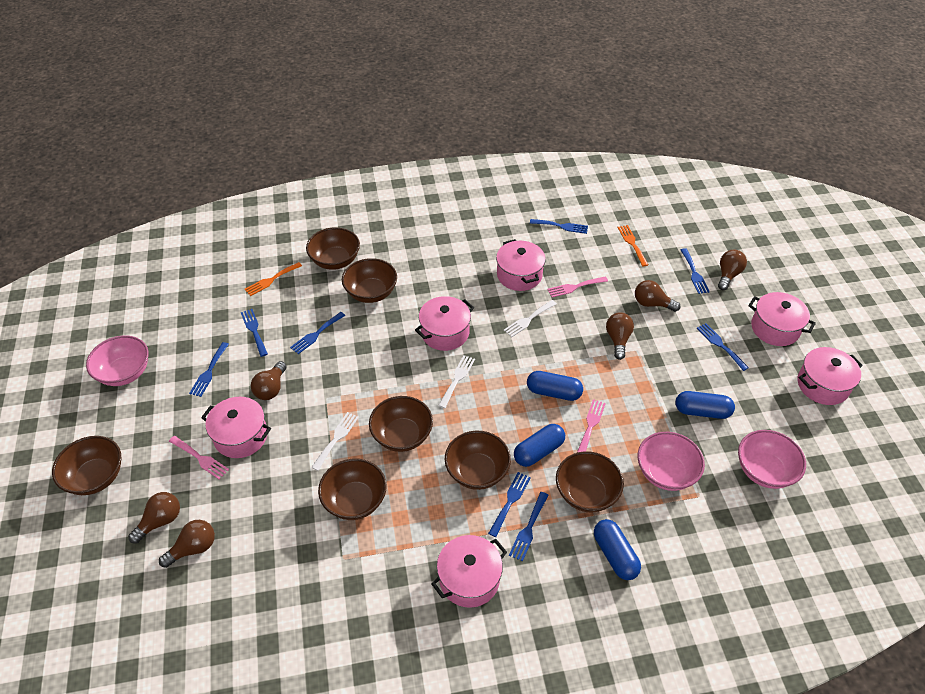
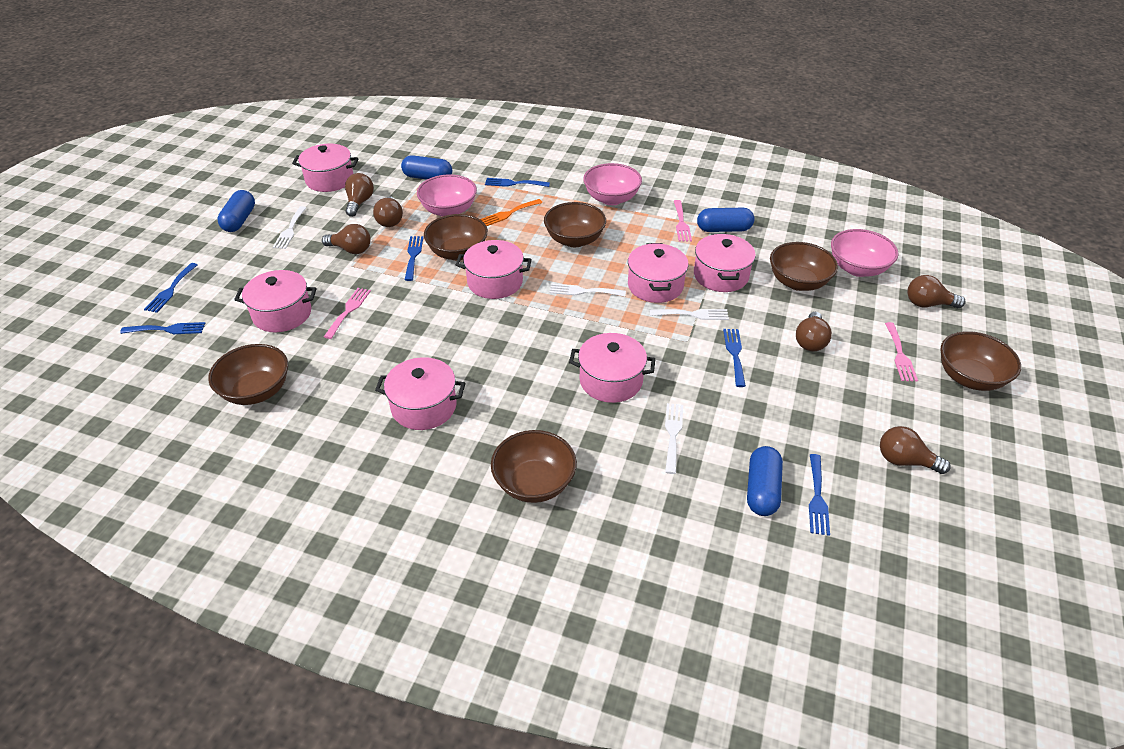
blue fork: [189,342,229,397] [241,309,268,357] [290,312,345,354] [488,472,531,537] [509,492,548,561] [530,219,588,234] [681,248,710,294] [697,323,749,371] = 8 -> [120,322,205,334] [144,263,198,313] [405,236,423,281] [485,178,550,187] [723,329,746,387] [809,454,830,536] = 6
brown bowl: [52,436,121,495] [306,227,360,270] [318,458,387,520] [342,258,397,303] [369,396,433,452] [445,431,511,490] [556,451,624,512] = 7 -> [208,344,288,405] [424,214,488,260] [491,430,577,503] [544,202,606,247] [770,242,838,291] [940,331,1021,391] = 6
orange fork: [245,262,302,296] [617,225,648,266] = 2 -> [480,199,543,226] = 1
pink pot: [201,397,271,458] [415,296,474,351] [431,535,507,608] [496,239,546,291] [748,292,816,346] [798,347,863,405] = 6 -> [234,270,317,332] [292,144,358,192] [375,357,465,430] [456,240,532,299] [569,333,655,403] [628,243,689,303] [694,234,756,292] = 7
white fork: [311,412,359,471] [438,355,475,408] [504,300,557,337] = 3 -> [273,206,306,249] [550,283,626,297] [650,309,729,320] [665,403,683,474] = 4

